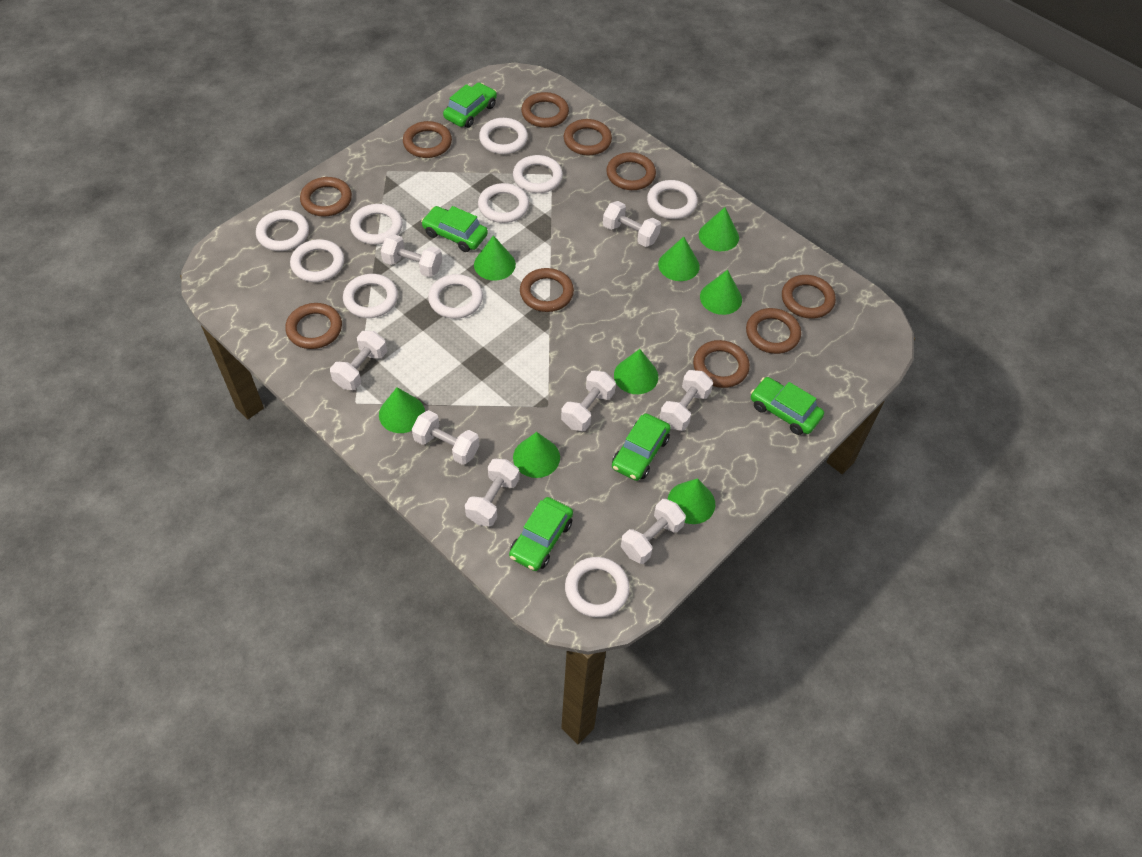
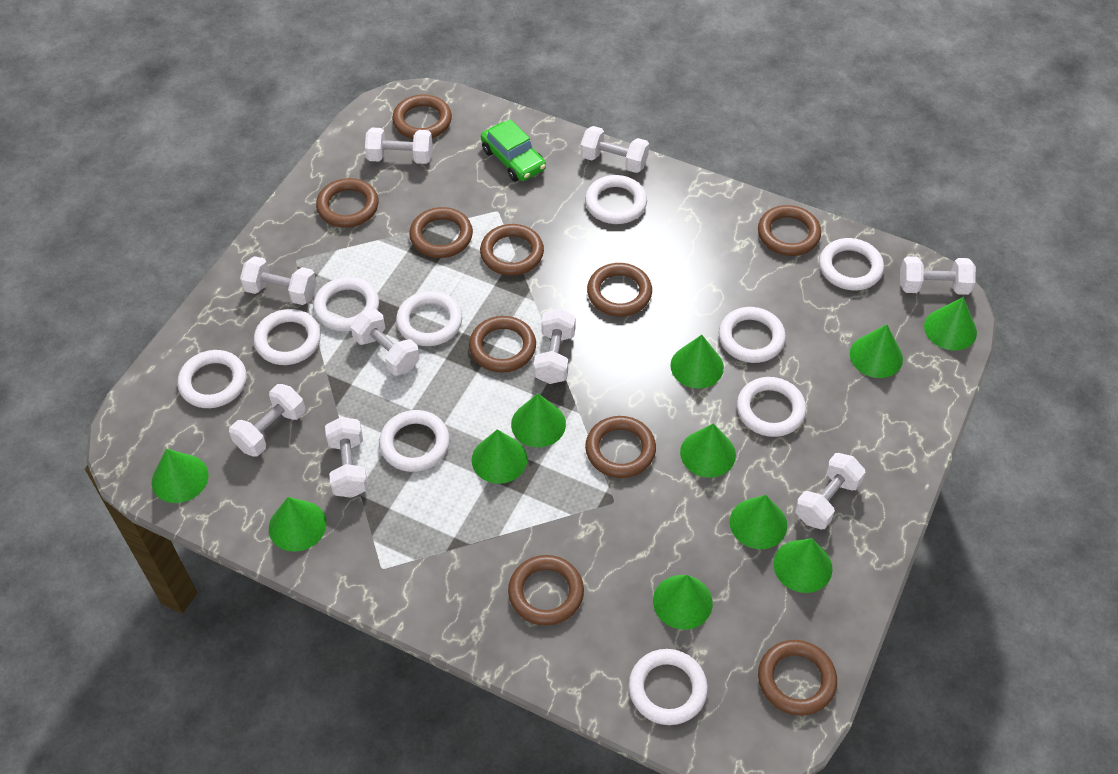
green car: [421,206,488,252] [443,82,497,128] [509,497,573,571] [612,414,671,481] [751,377,824,435] = 5 -> [481,119,546,181] = 1
green cone: [379,387,425,433] [474,235,516,281] [513,432,560,478] [614,349,658,394] [658,237,700,281] [668,478,715,524] [699,207,739,251] [700,270,742,315] = 8 -> [152,449,208,503] [269,497,326,552] [472,429,527,484] [511,393,566,447] [653,575,713,630] [670,335,724,389] [680,423,736,478] [730,495,787,549] [773,538,832,593] [850,324,903,378] [924,297,977,350] = 11
white dumbbell: [330,331,387,390] [381,234,442,277] [412,410,479,465] [465,459,519,526] [561,371,616,431] [603,201,661,247] [621,499,686,564] [660,370,713,431] = 8 -> [229,384,305,457] [240,256,317,305] [325,417,368,498] [351,309,420,376] [365,128,432,164] [533,308,576,384] [581,126,649,173] [795,453,865,529] [900,256,976,295] = 9

